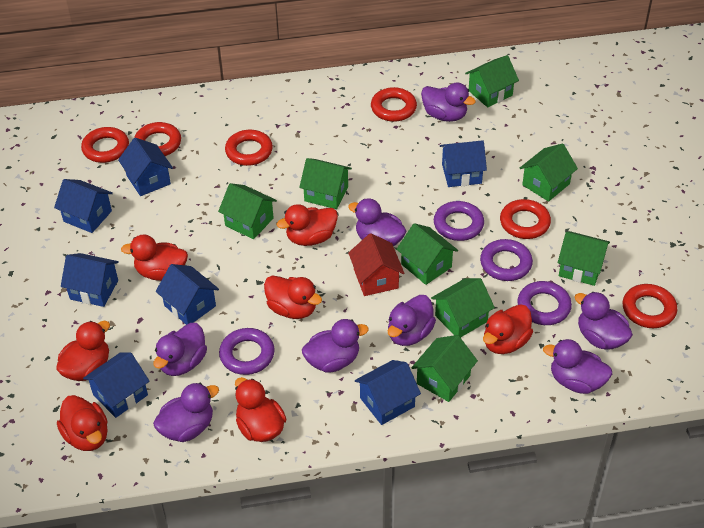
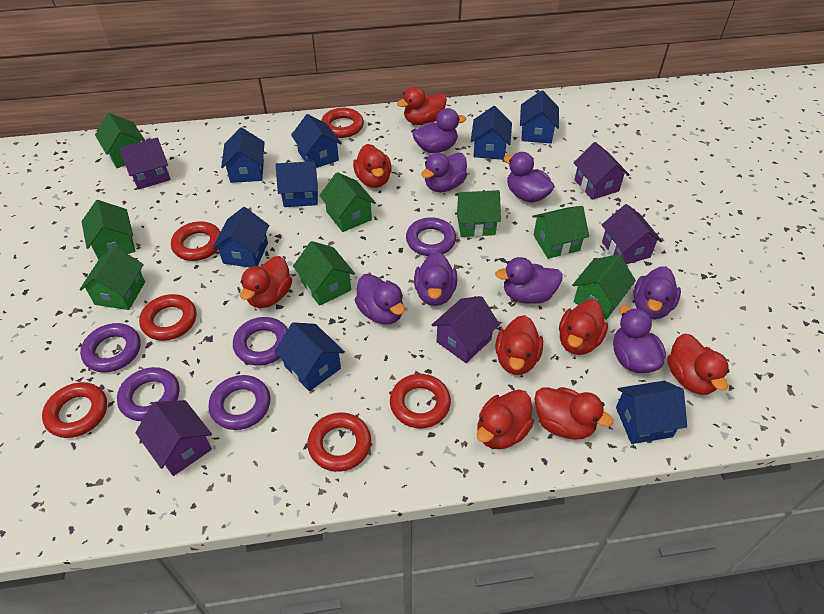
blue house: [54,179,113,233] [61,253,119,307] [83,352,150,418] [118,138,173,196] [156,264,219,325] [355,360,421,425] [440,140,487,187] = 7 -> [212,207,269,268] [221,127,265,183] [274,322,345,391] [276,161,318,207] [291,114,342,168] [471,106,512,160] [520,91,559,143] [616,381,687,444] = 8
purple house: none = 0 -> [119,138,171,190] [135,400,212,476] [432,296,500,363] [574,142,629,200] [602,204,663,264] = 5
purple ring: [219,328,275,375] [434,201,484,241] [480,239,533,281] [517,281,572,325] = 4 -> [80,323,141,372] [117,367,180,421] [208,375,270,430] [233,317,288,366] [406,217,456,256] = 5
red duck: [56,321,110,381] [57,395,108,451] [121,235,188,281] [235,377,286,442] [264,275,322,319] [276,204,338,246] [483,304,533,354] = 7 -> [240,256,292,308] [353,144,392,188] [397,86,447,125] [477,389,534,450] [495,315,543,375] [535,387,613,440] [559,300,608,355] [667,334,729,395] = 8
red house: [348,233,404,296] = 1 -> none = 0

